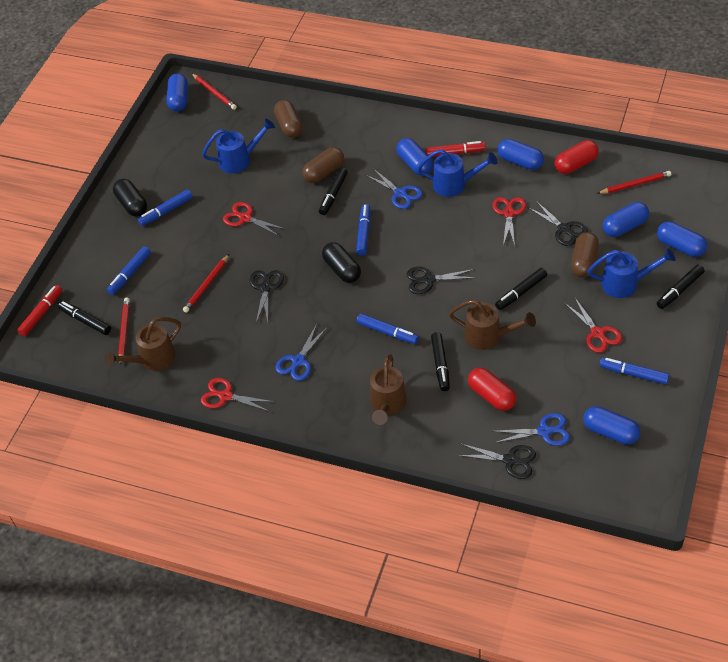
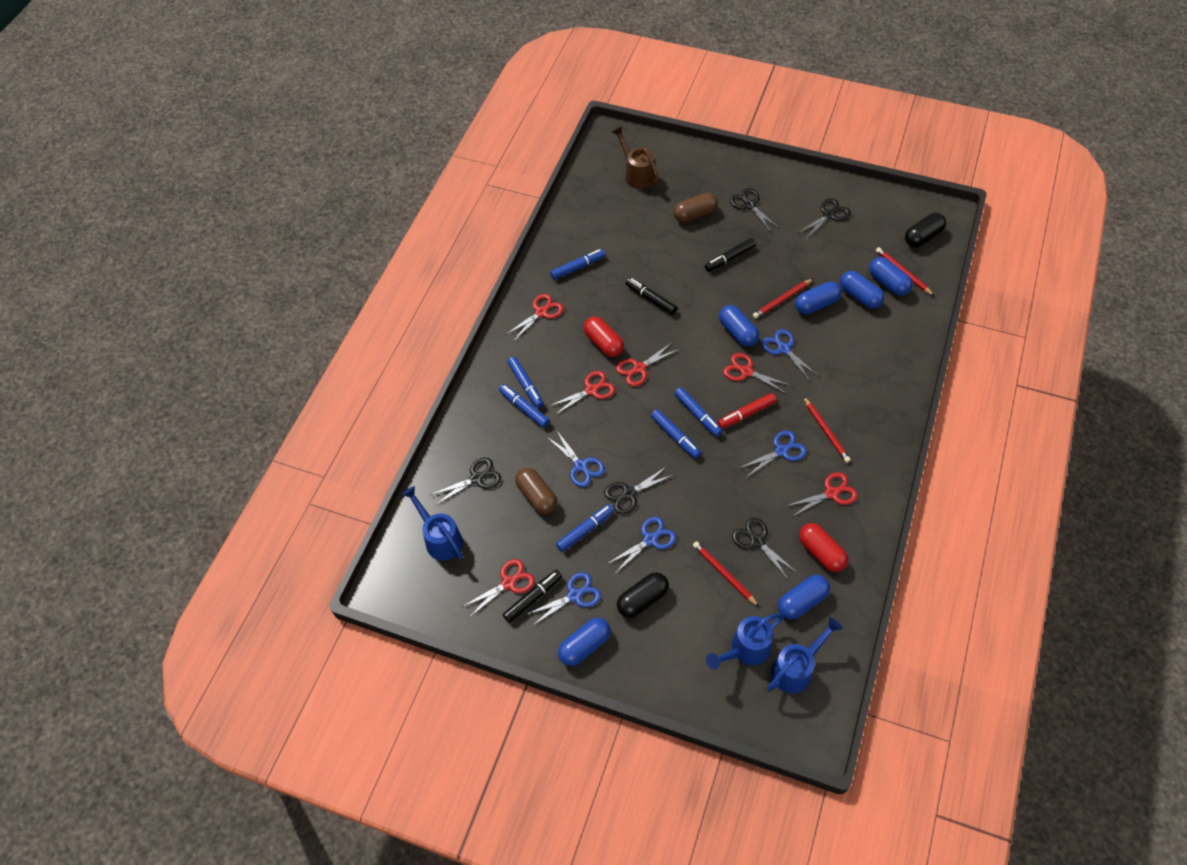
black marker: [58,301,111,335] [319,167,348,215] [431,332,450,391] [495,268,547,310] [657,264,705,309] = 5 -> [503,570,562,623] [626,278,677,315] [705,238,756,272] = 3
black scissors: [250,270,284,323] [407,267,477,294] [457,443,536,479] [527,201,588,246] = 4 -> [431,458,501,505] [604,466,673,515] [730,188,780,232] [732,518,799,580] [798,198,851,240] = 5
blue marker: [107,246,151,295] [138,189,193,226] [356,204,370,255] [357,313,419,344] [599,357,669,385] = 5 -> [499,384,550,428] [507,357,544,408] [550,249,605,280] [556,504,614,552] [651,409,701,459] [674,387,723,437] = 6
blue scissors: [275,324,327,381] [365,169,423,209] [492,413,570,446] = 3 -> [525,572,601,626] [547,430,605,487] [607,516,676,574] [739,430,807,478] [762,329,818,381] = 5
brown capsule: [274,100,303,138] [302,147,344,183] [571,232,599,278] = 3 -> [515,468,558,514] [673,193,718,223] = 2
brown watering can: [104,317,181,370] [370,354,407,425] [449,299,536,350] = 3 -> [612,126,659,189] = 1
red marker: [17,285,62,336] [426,141,486,157] = 2 -> [718,393,777,429] = 1
red scissors: [201,378,275,412] [223,202,285,236] [492,197,526,246] [565,298,622,353] = 4 -> [462,559,535,617] [505,294,564,342] [548,371,615,416] [616,343,680,386] [723,353,792,394] [786,472,858,517] = 6

